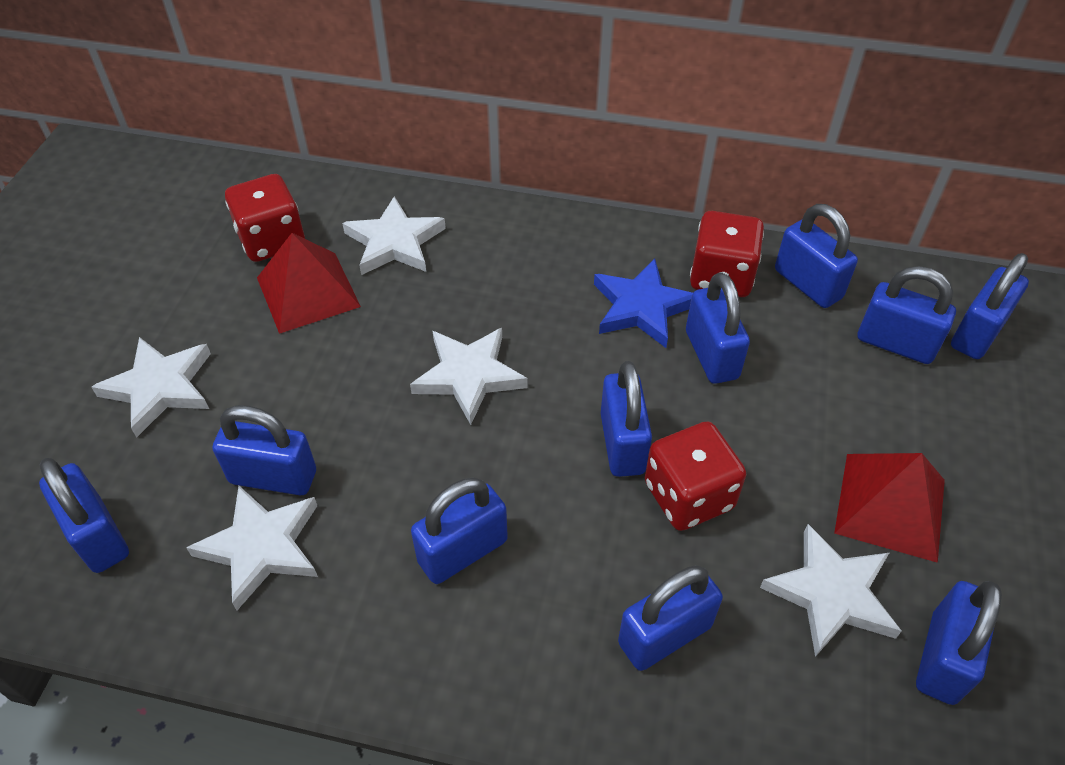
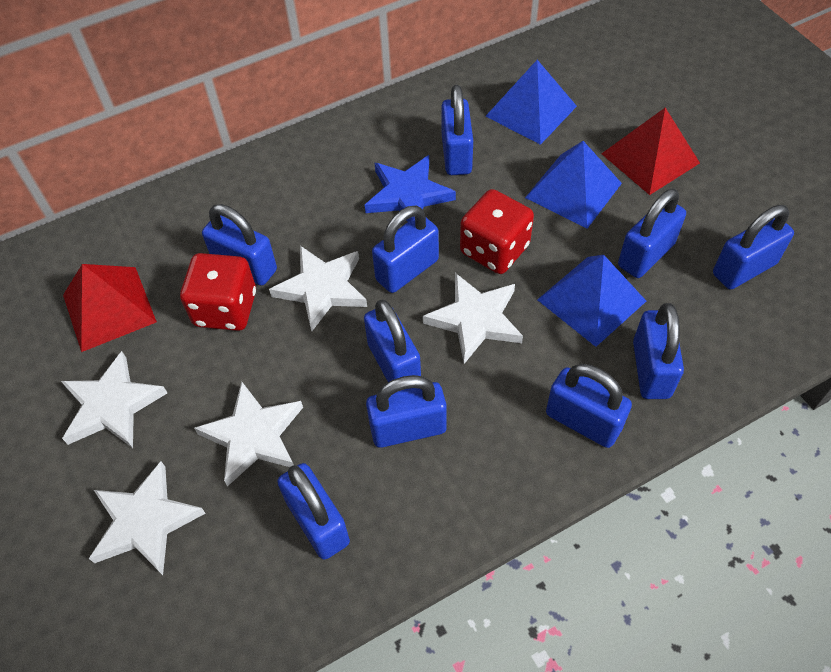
blue pyramid: none = 0 -> [486,60,577,145] [525,141,622,229] [537,255,646,347] = 3
red dice: [225,174,305,262] [645,421,746,531] [690,211,764,297] = 3 -> [180,253,256,331] [460,189,534,274] = 2

